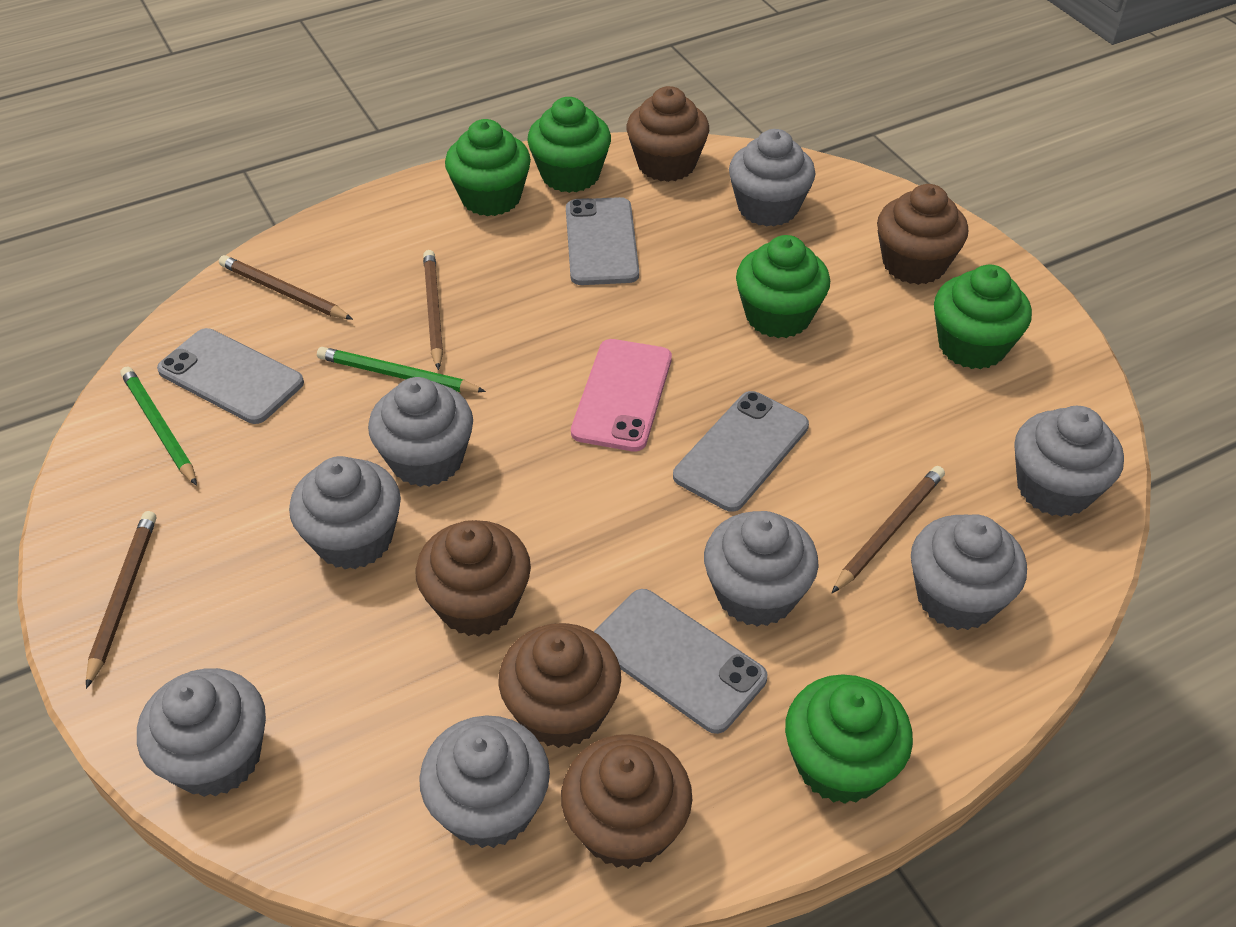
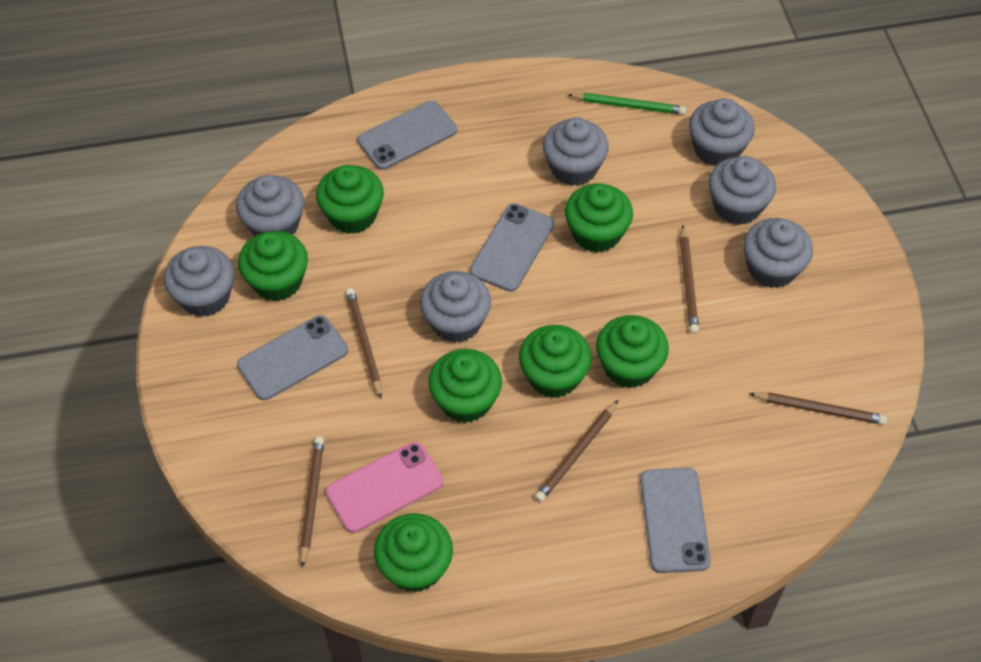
brown cupcake: [415,520,531,636] [499,623,621,748] [561,734,692,869] [627,86,709,182] [877,184,968,285] = 5 -> none = 0
brown pencil: [86,511,156,689] [219,255,353,320] [423,250,443,370] [832,466,945,593] = 4 -> [300,436,324,568] [345,288,382,399] [535,400,618,502] [680,225,699,334] [749,392,887,425] = 5
green cupcake: [445,119,531,216] [527,97,611,193] [736,235,830,338] [785,674,913,804] [934,265,1032,369] = 5 -> [238,231,308,301] [316,165,384,234] [374,513,453,592] [428,349,502,423] [519,325,592,398] [565,184,633,253] [596,315,669,388] = 7
green pencil: [120,366,197,486] [317,347,486,392] = 2 -> [568,93,686,115] = 1
grey cupcake: [137,668,266,797] [289,456,401,569] [368,377,473,487] [419,715,550,848] [704,511,819,627] [729,129,815,227] [911,514,1027,630] [1014,406,1124,517] = 8 -> [164,246,234,317] [236,175,304,236] [420,271,491,343] [543,117,609,186] [689,98,755,166] [709,156,776,225] [743,218,813,288] = 7

